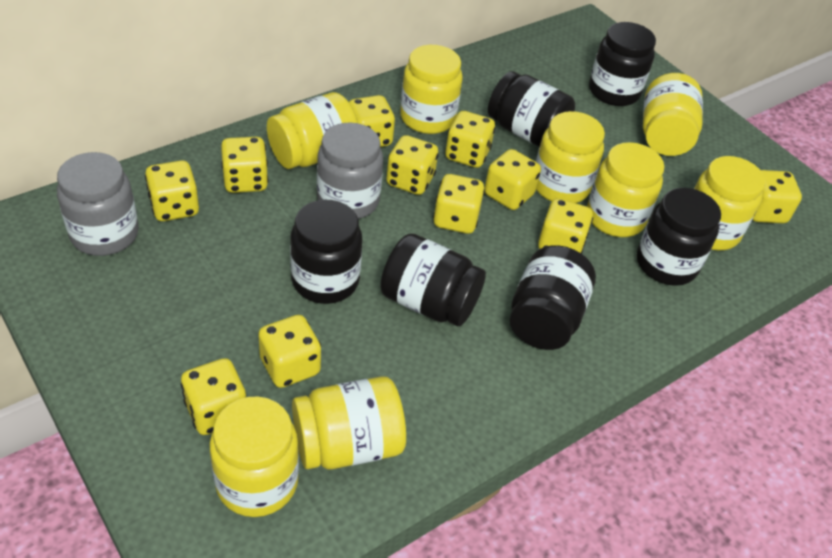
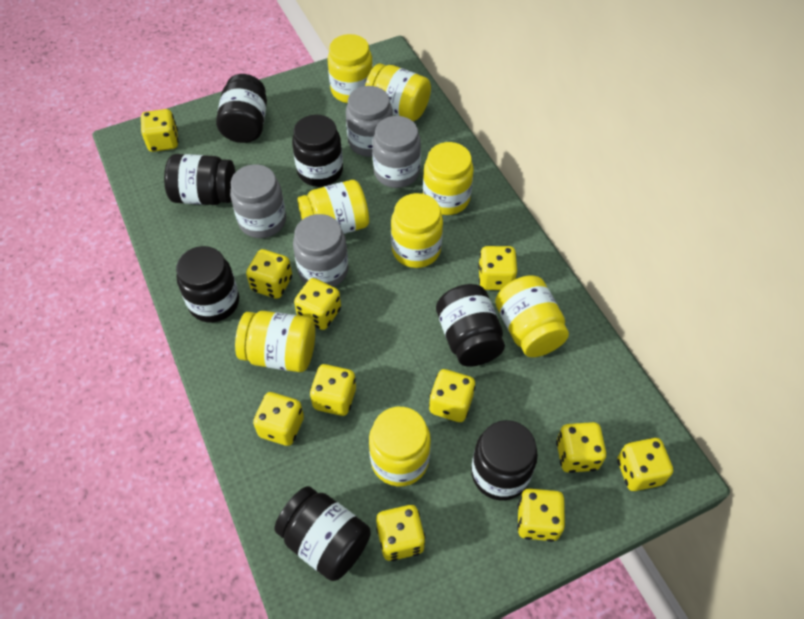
black jar: [290,200,362,304] [380,233,486,326] [488,71,575,147] [510,245,596,350] [589,22,656,106] [637,188,721,286] = 6 -> [164,154,235,205] [176,246,239,322] [216,74,267,143] [274,486,371,581] [292,115,343,187] [436,284,505,367] [471,420,538,500] = 7
grey jar: [57,152,139,256] [317,123,383,219] = 2 -> [230,164,286,238] [293,214,348,287] [346,86,393,157] [373,116,421,188] = 4

